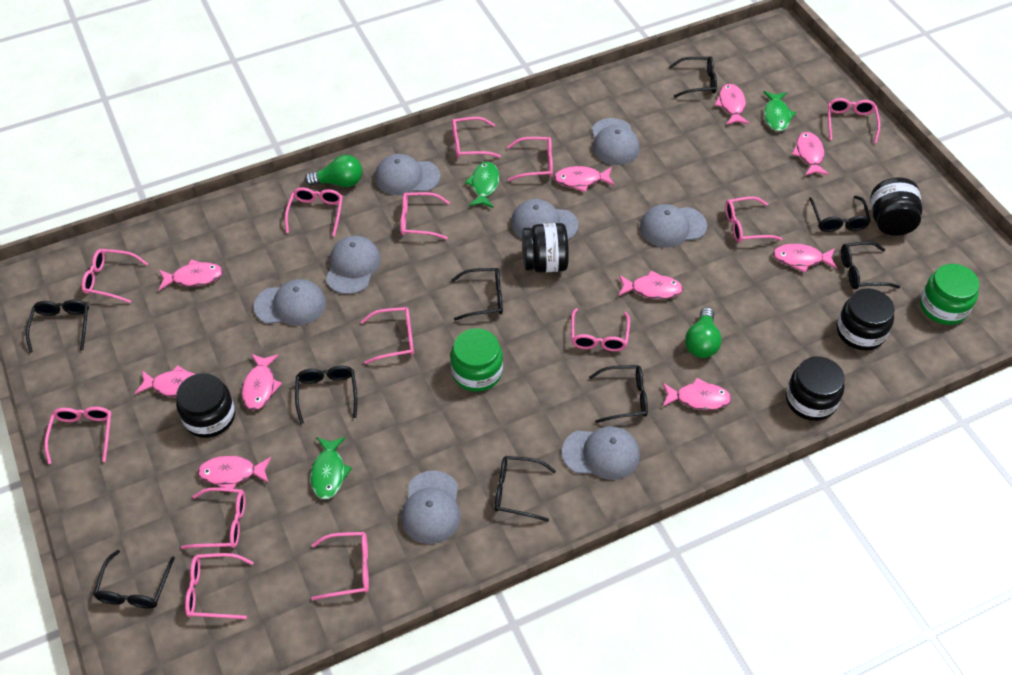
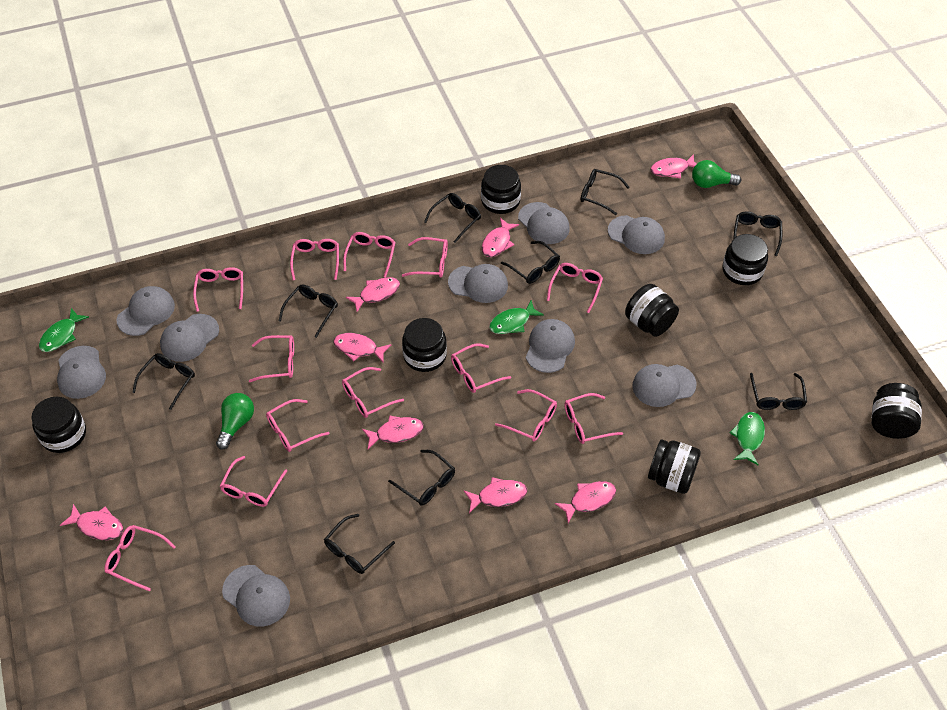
black jar: [176,373,235,438] [522,223,569,273] [786,356,845,421] [837,289,895,351] [871,177,922,236] = 5 -> [31,397,86,453] [402,318,447,372] [481,165,521,214] [625,284,679,337] [648,439,701,494] [722,234,768,285] [872,383,922,439] = 7
green jar: [450,328,503,392] [920,264,979,325] = 2 -> none = 0
grey cap: [254,279,326,326] [326,236,381,294] [375,154,441,195] [401,470,461,544] [511,199,578,240] [562,426,640,480] [592,118,640,165] [640,204,707,248] = 8 -> [57,346,106,399] [116,286,175,336] [160,314,219,362] [222,565,290,627] [448,264,508,303] [518,202,570,244] [526,319,575,373] [608,215,665,254] [632,364,697,407] = 9
pink fish: [135,365,195,398] [159,260,223,290] [198,456,271,489] [242,354,282,411] [554,166,615,192] [618,271,683,299] [662,377,732,410] [715,84,750,125] [773,244,837,273] [792,132,829,176] = 10 -> [60,504,123,540] [333,333,392,362] [346,277,400,312] [362,416,424,449] [463,477,527,513] [482,218,519,257] [555,481,616,523] [650,154,696,178] = 8

